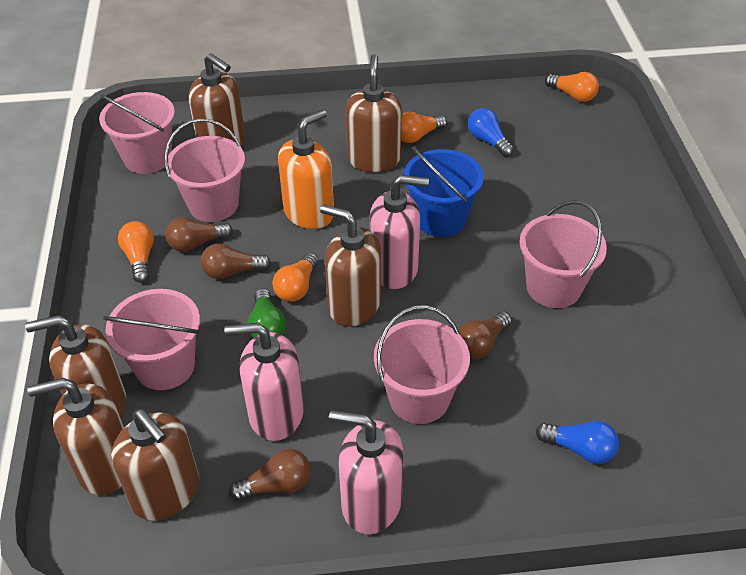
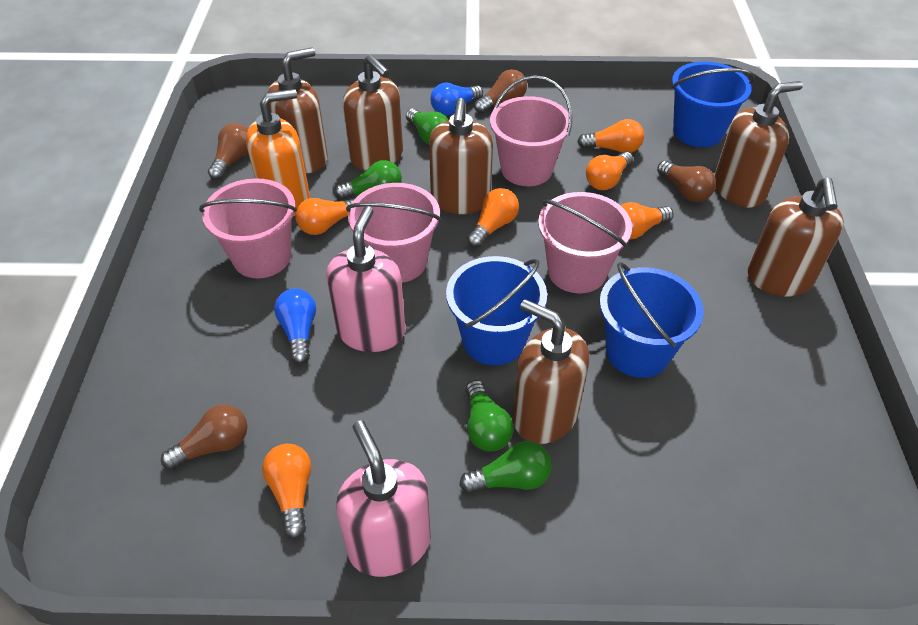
blue bucket: [404,146,484,237] = 1 -> [446,256,547,365] [599,262,703,378] [671,62,755,147] = 3
green light bulb: [248,289,286,338] = 1 -> [335,160,402,200] [406,108,448,144] [459,441,551,494] [465,380,513,452] = 4
orange light bulb: [118,221,154,283] [272,253,319,302] [401,112,447,143] [545,72,599,102] = 4 -> [262,444,311,539] [295,198,355,235] [467,188,519,247] [577,119,644,153] [586,152,633,190] [620,202,674,239] = 6
pink bucket: [99,92,175,174] [103,289,200,390] [165,118,245,222] [374,305,470,424] [519,200,607,308] = 5 -> [199,178,297,278] [346,183,441,283] [490,75,572,186] [538,192,632,293] = 4
pink soap dispenser: [224,323,304,441] [329,411,404,534] [370,175,429,289] = 3 -> [326,206,405,352] [336,420,431,577] = 2

